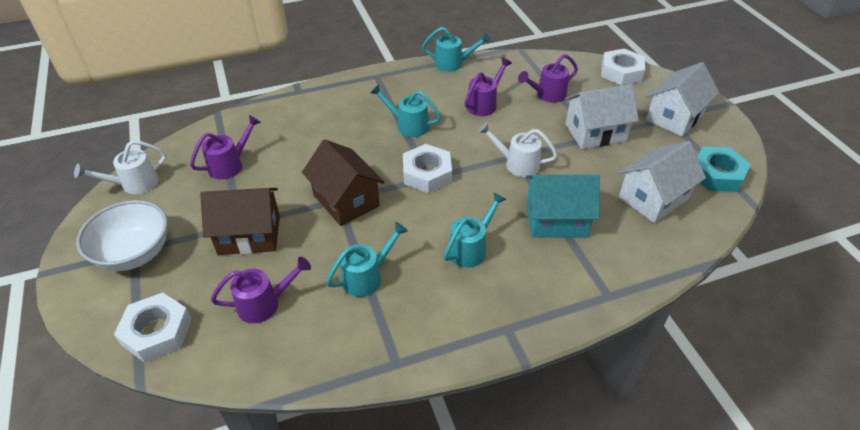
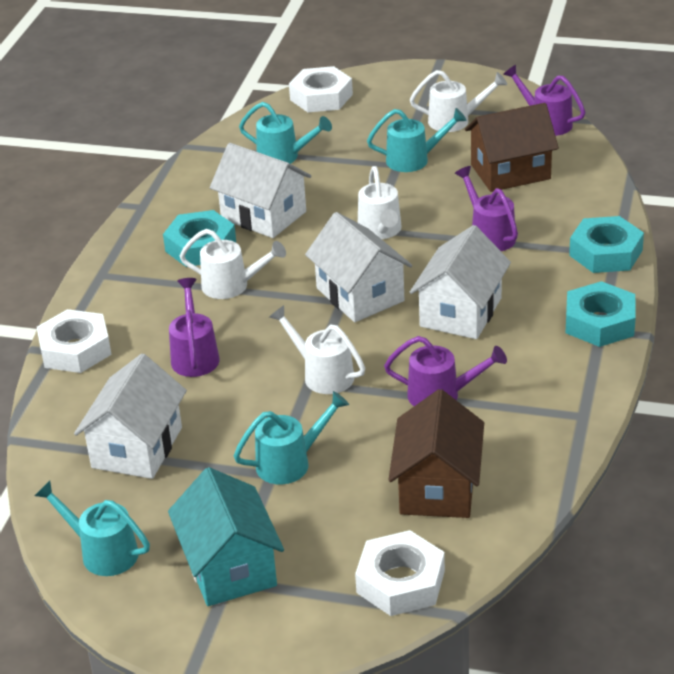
turquoise nut: [697,147,751,192] = 1 -> [163,210,236,267] [566,281,636,347] [569,216,644,273] = 3
white bowl: [76,200,168,271] = 1 -> none = 0
white house: [565,84,639,149] [619,141,706,223] [646,62,719,137] = 3 -> [74,354,187,479] [210,143,311,238] [305,212,412,322] [410,225,511,339] = 4
white watering can: [74,140,166,194] [478,122,557,177] = 2 -> [180,229,286,299] [269,305,365,394] [358,166,402,239] [410,70,507,132] = 4

